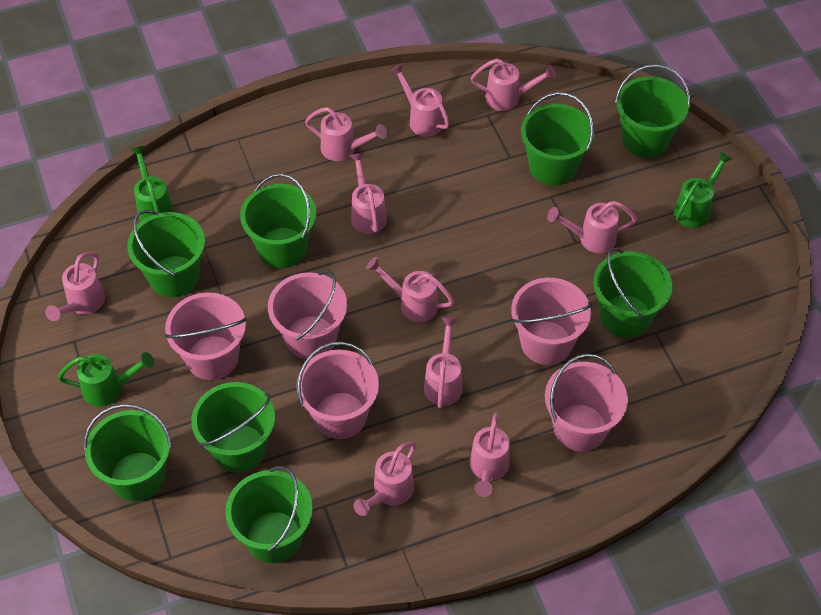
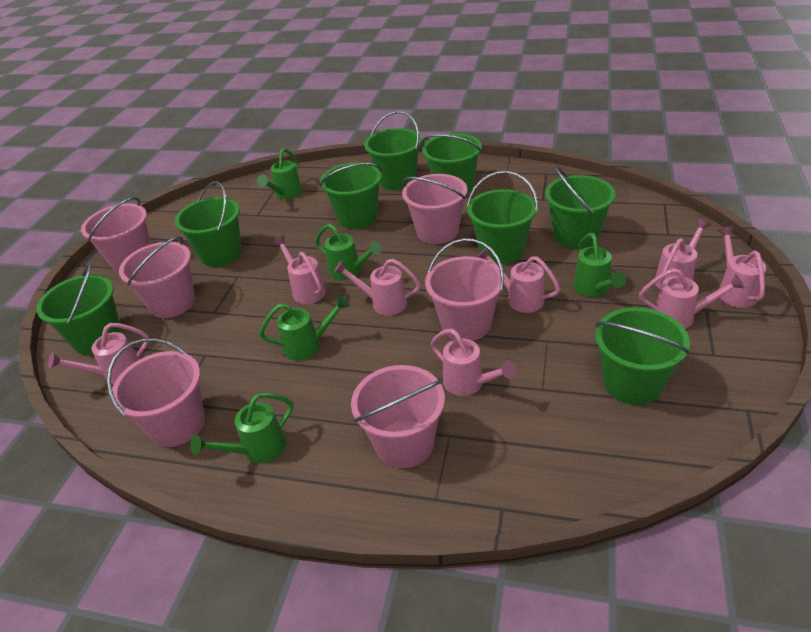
green watering can: [58,352,154,407] [130,145,174,221] [674,152,732,228] = 3 -> [190,393,293,463] [257,148,302,199] [259,295,350,360] [315,224,382,280] [573,233,626,297] = 5
pink bucket: [165,292,247,380] [268,270,347,359] [297,342,379,439] [511,278,592,365] [545,354,628,451] = 5 -> [81,197,151,272] [107,338,205,447] [119,236,195,318] [351,365,445,468] [402,174,468,244] [425,238,504,341] = 6
pink watering can: [45,252,105,321] [305,107,387,161] [350,152,387,234] [354,441,416,516] [366,257,454,322] [390,64,450,137] [424,317,462,408] [470,413,510,497] [471,59,556,111] [547,201,637,253] = 10 -> [48,323,149,385] [273,236,326,304] [334,259,421,315] [431,329,516,396] [477,248,560,313] [639,268,744,329] [655,219,711,289] [718,226,766,308] = 8

